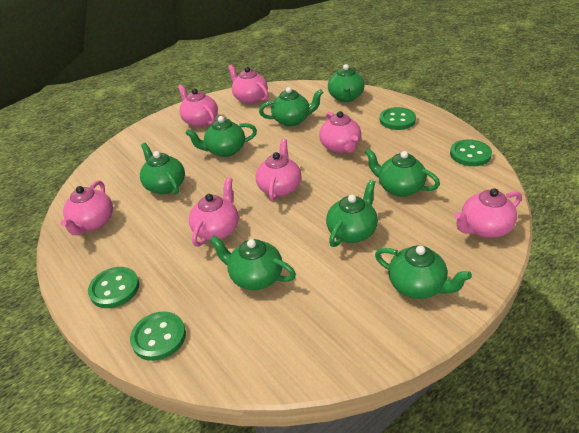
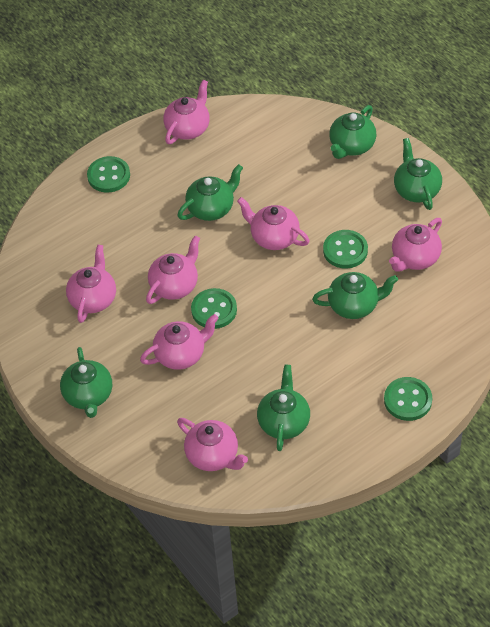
green teapot: [140,143,185,194] [185,116,257,157] [209,236,296,290] [259,87,323,127] [326,180,378,247] [328,64,365,102] [365,149,440,197] [375,245,472,299] = 8 -> [60,347,112,418] [177,164,243,221] [257,365,310,451] [312,272,398,319] [329,105,377,159] [394,138,442,210] = 6

